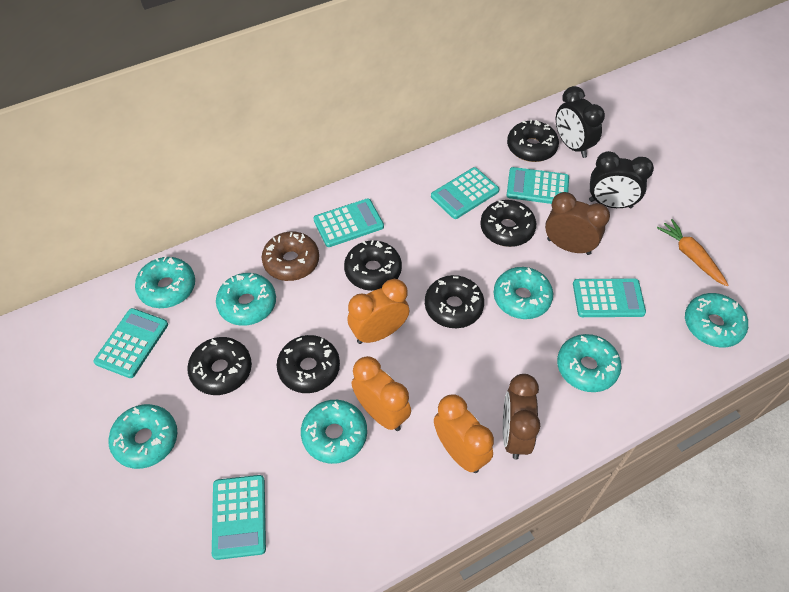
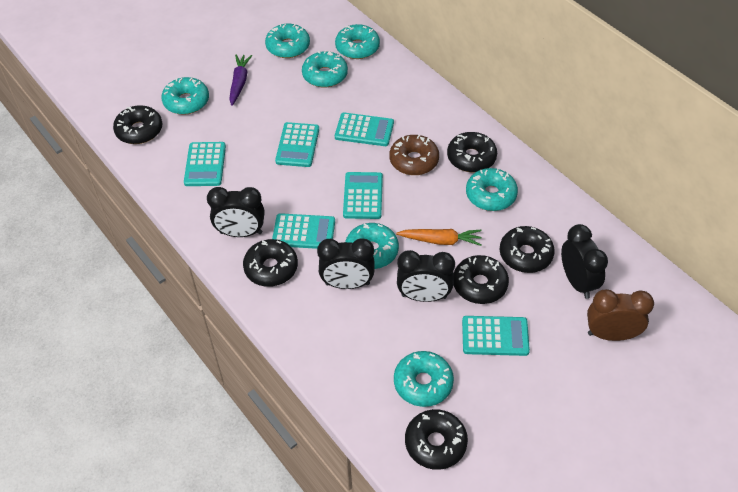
black clock: [556,86,605,158] [589,151,654,208] = 2 -> [207,187,265,237] [317,238,374,289] [397,250,455,302] [561,224,608,299] = 4
brown clock: [503,374,540,459] [545,192,610,255] = 2 -> [587,289,654,341] = 1
orange clock: [348,279,409,344] [352,356,411,431] [434,394,494,473] = 3 -> none = 0
purple carrot: none = 0 -> [229,55,252,106] = 1

